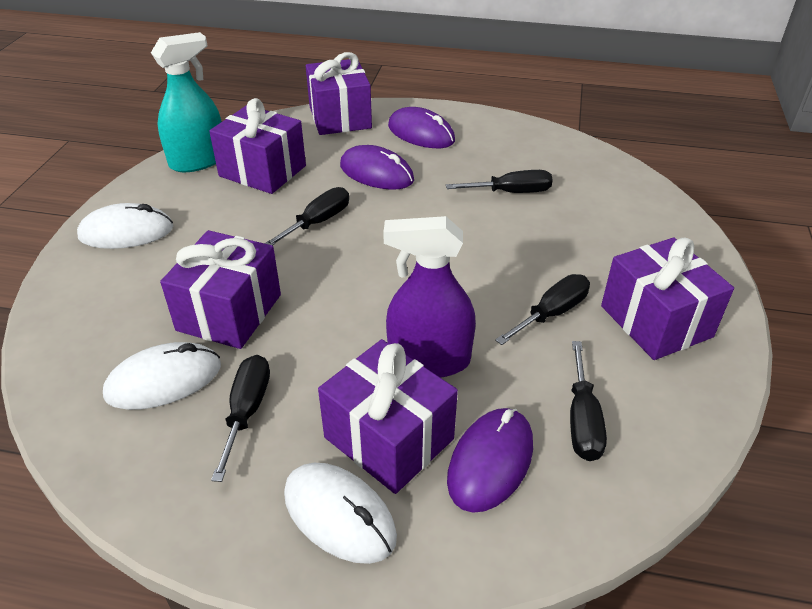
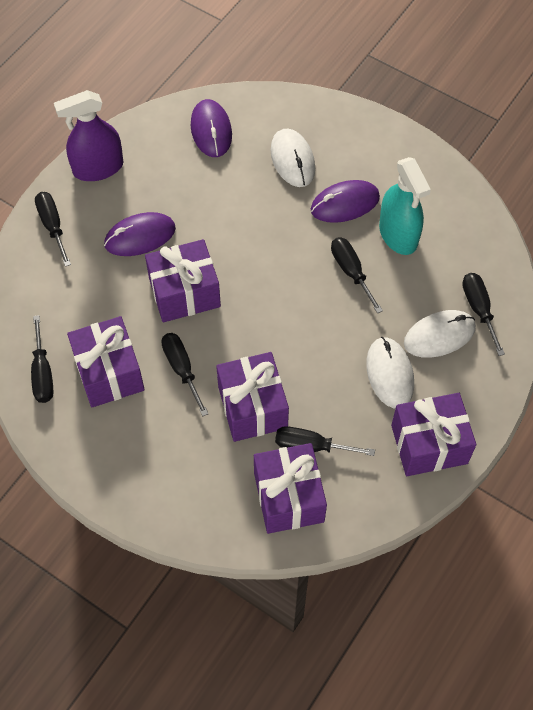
black screwdriver: [211,355,270,482] [264,187,349,246] [446,170,553,193] [495,274,590,345] [570,341,607,461] = 5 -> [31,315,53,403] [35,192,71,267] [161,333,209,416] [275,426,375,456] [331,237,383,313] [462,273,505,356] = 6

